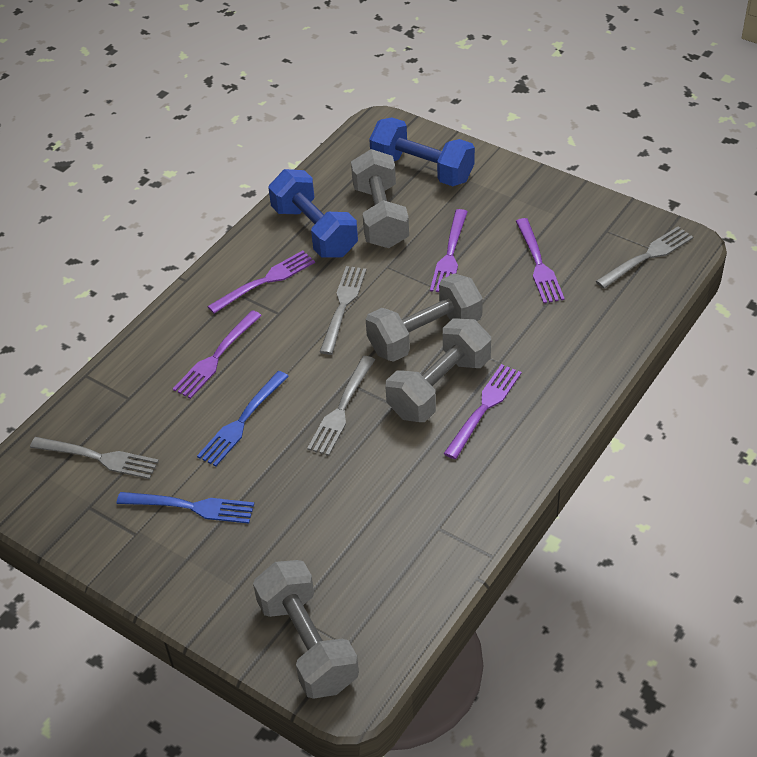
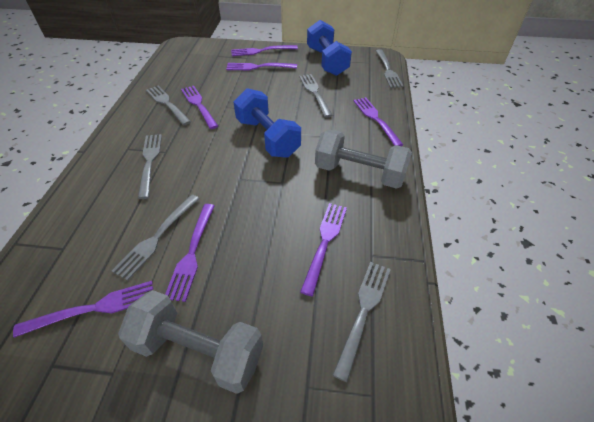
blue fork: [117,492,254,524] [197,371,289,466] = 2 -> none = 0
grey dumbbell: [253,560,359,699] [351,149,409,248] [366,273,483,362] [385,318,491,422] = 4 -> [118,290,263,394] [315,129,412,189] = 2
grey fork: [30,437,159,479] [307,356,375,456] [320,266,367,355] [596,226,693,288] = 4 -> [112,194,200,281] [138,134,162,199] [146,85,191,125] [299,74,333,118] [332,262,391,382] [376,49,403,88] = 6
purple fork: [173,310,262,399] [207,251,315,314] [430,209,468,292] [443,364,522,459] [516,218,565,303] = 5 -> [13,281,153,338] [165,204,215,302] [181,86,218,129] [226,63,297,70] [231,45,298,56] [300,203,347,296] [353,97,403,146] = 7

